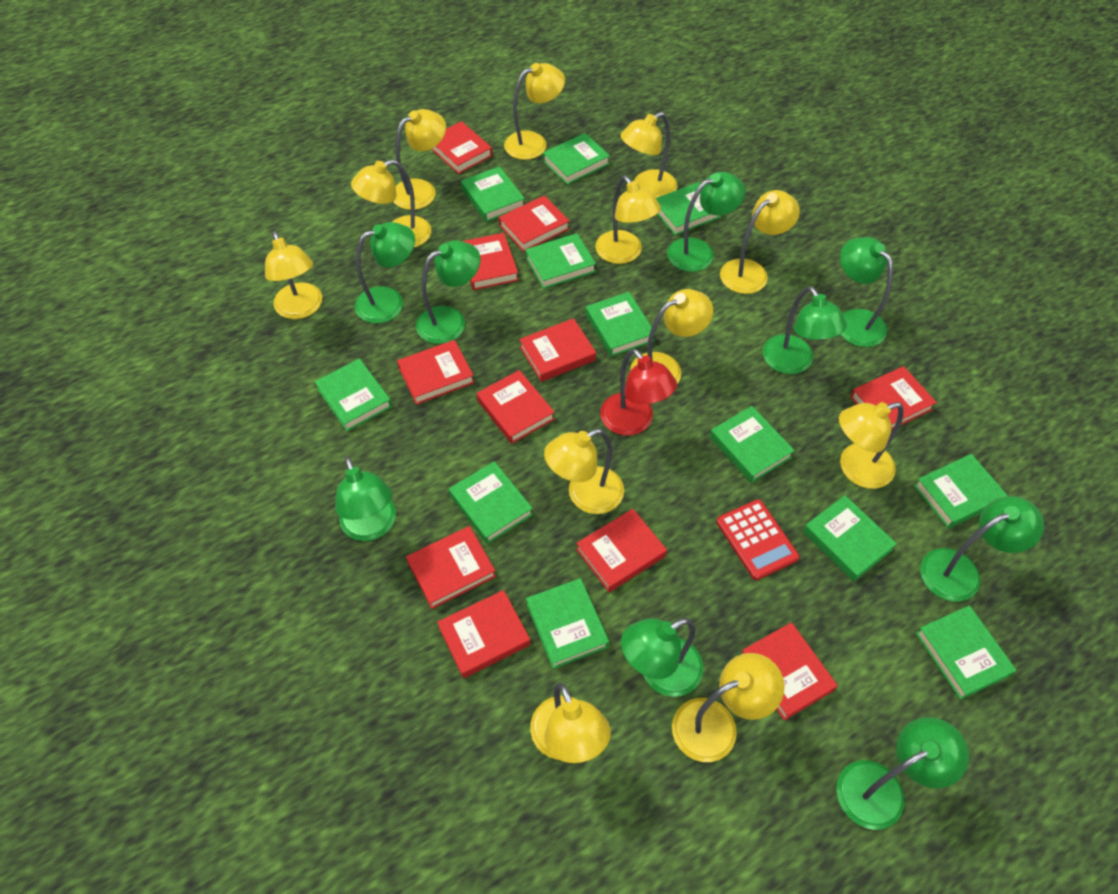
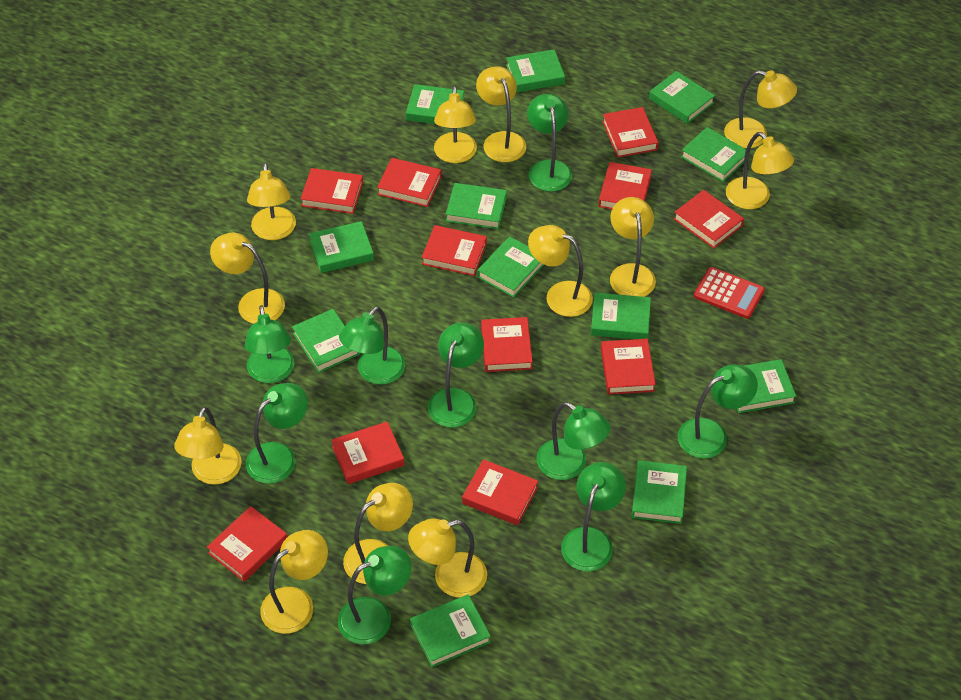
red lamp: [600,349,677,436] = 1 -> none = 0

